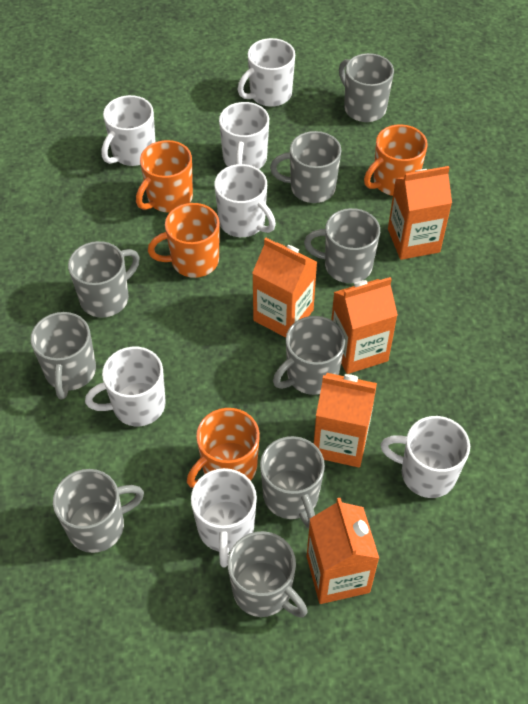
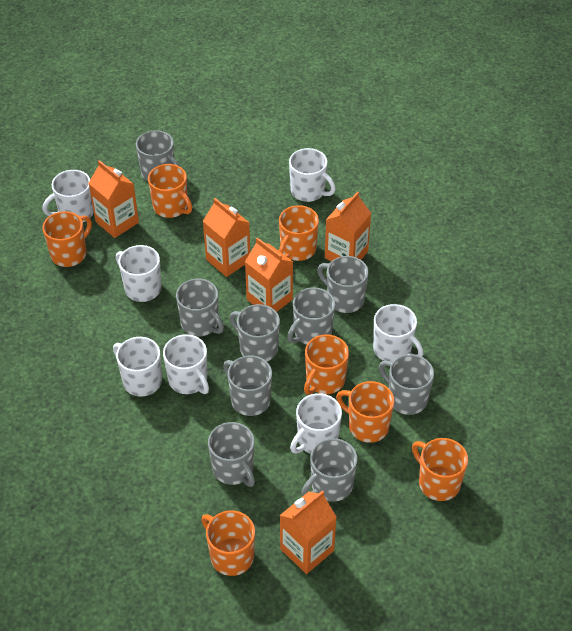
orange mug: [136,140,193,213] [148,203,220,278] [187,408,260,488] [364,124,428,196] = 4 -> [42,211,92,267] [148,164,192,218] [201,510,255,576] [279,205,319,261] [304,334,349,395] [336,381,394,443] [412,438,468,501] = 7

